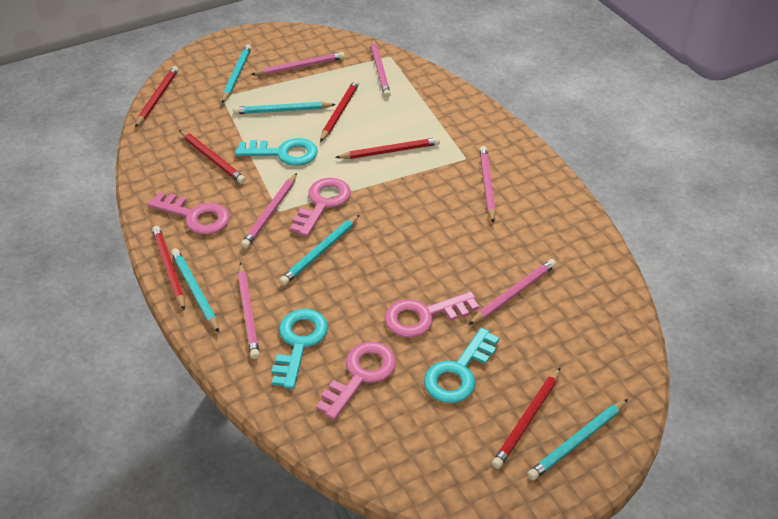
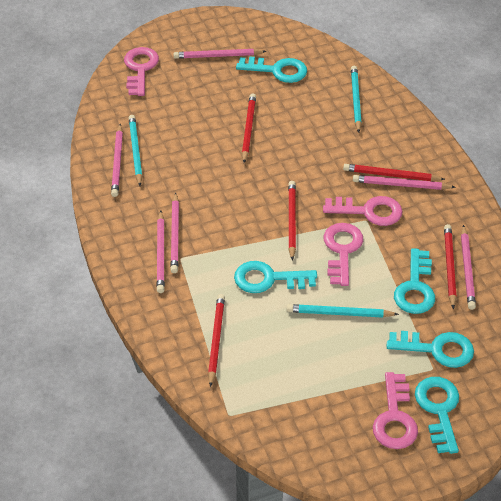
red pencil: [135,66,179,127] [152,226,185,310] [179,130,246,184] [320,80,359,142] [335,137,440,159] [492,367,561,469] = 6 -> [208,294,225,387] [242,93,256,163] [288,181,296,260] [343,164,445,181] [444,224,457,309] = 5
turquoise key: [235,138,318,166] [272,309,328,389] [424,328,499,403] = 3 -> [234,261,317,293] [236,56,307,83] [387,331,474,368] [394,248,435,314] [415,377,459,454] = 5
turquoise pencil: [171,248,219,333] [222,44,252,103] [233,102,336,114] [279,215,360,285] [527,399,628,480] = 5 -> [129,115,142,186] [287,304,399,318] [351,66,362,132] = 3

